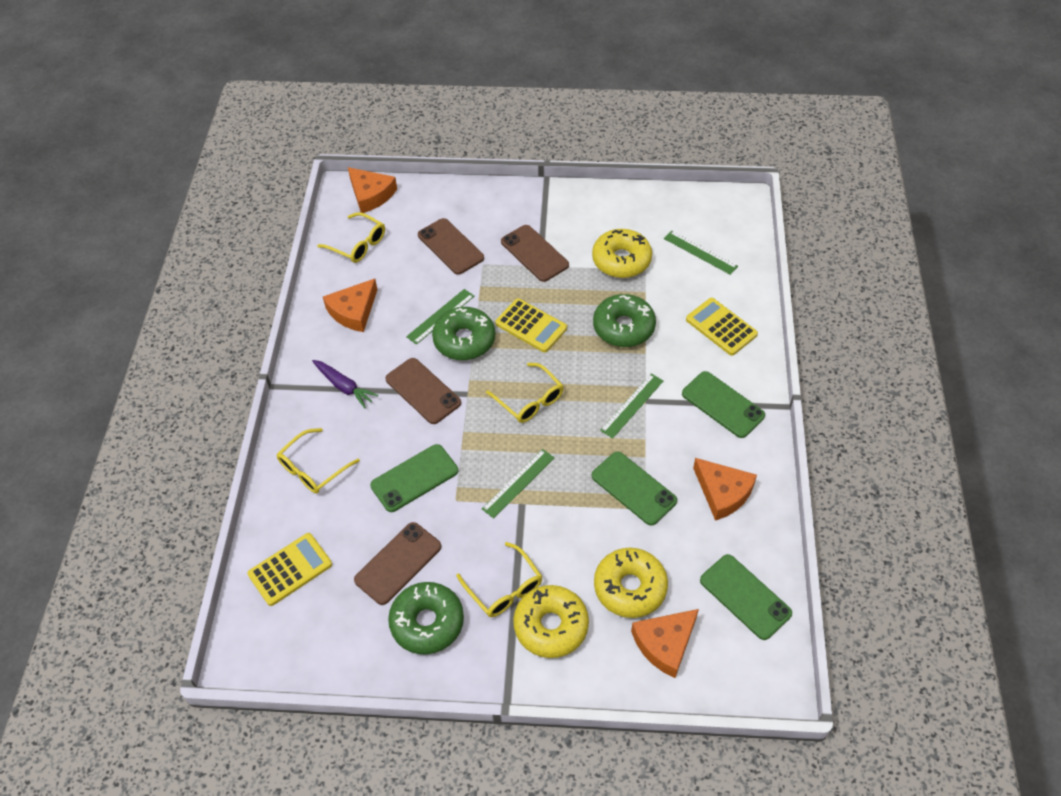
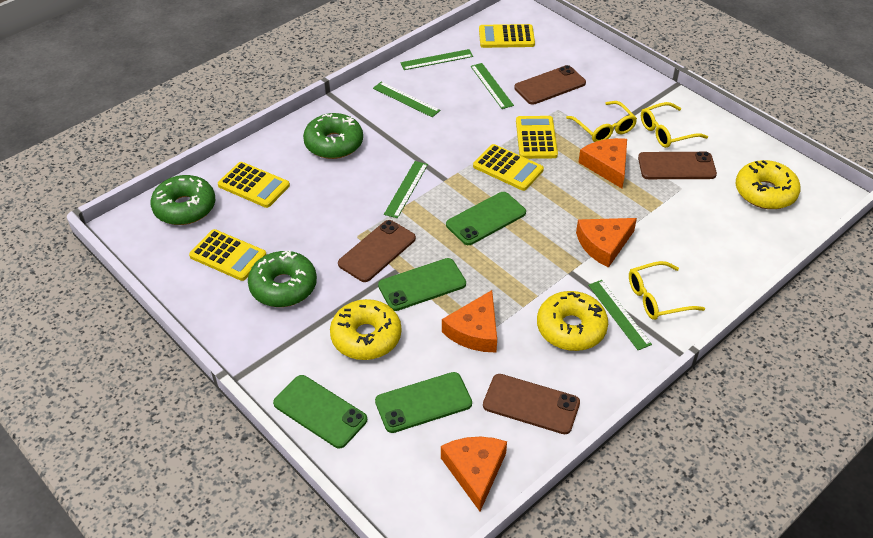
green ruler: [406,289,474,345] [482,449,554,519] [600,373,663,439] [664,230,738,275] = 4 -> [373,82,440,117] [384,161,428,218] [400,49,473,70] [470,63,514,109] [588,280,652,350] = 5
purple carrot: [312,360,378,408] = 1 -> none = 0
yellow calculator: [247,533,332,606] [495,298,567,352] [686,298,758,356] = 3 -> [189,229,267,281] [218,162,290,208] [473,144,544,191] [479,24,535,48] [516,116,558,159] = 5
yellow glasses: [277,428,360,494] [317,212,385,263] [456,542,543,617] [486,363,563,423] = 4 -> [566,101,637,142] [629,261,705,320] [641,102,708,148] = 3

